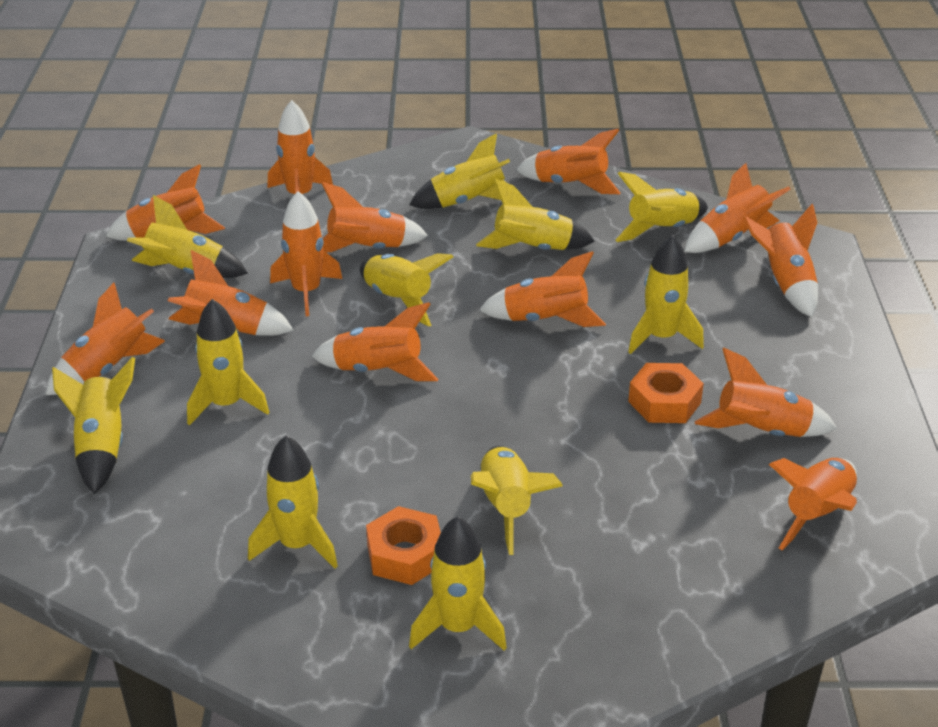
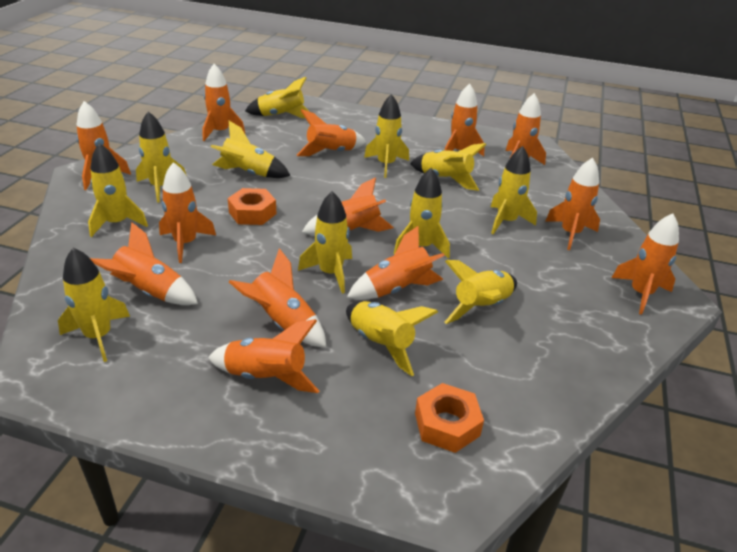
yellow rocket: [52,357,135,494] [127,195,248,278] [187,299,269,426] [248,435,338,569] [360,253,453,327] [409,134,510,209] [409,516,507,651] [471,446,563,555] [476,178,595,250] [615,172,708,242] [628,234,704,354] = 11 -> [58,247,130,362] [88,143,148,237] [136,111,187,202] [211,121,291,178] [245,77,310,118] [298,191,352,294] [346,301,438,376] [364,94,409,178] [394,168,450,259] [410,143,486,191] [445,260,517,324] [491,146,537,234] = 12

